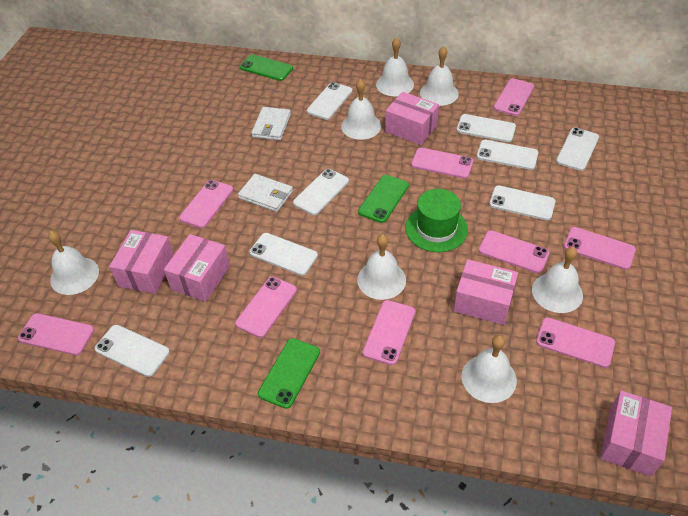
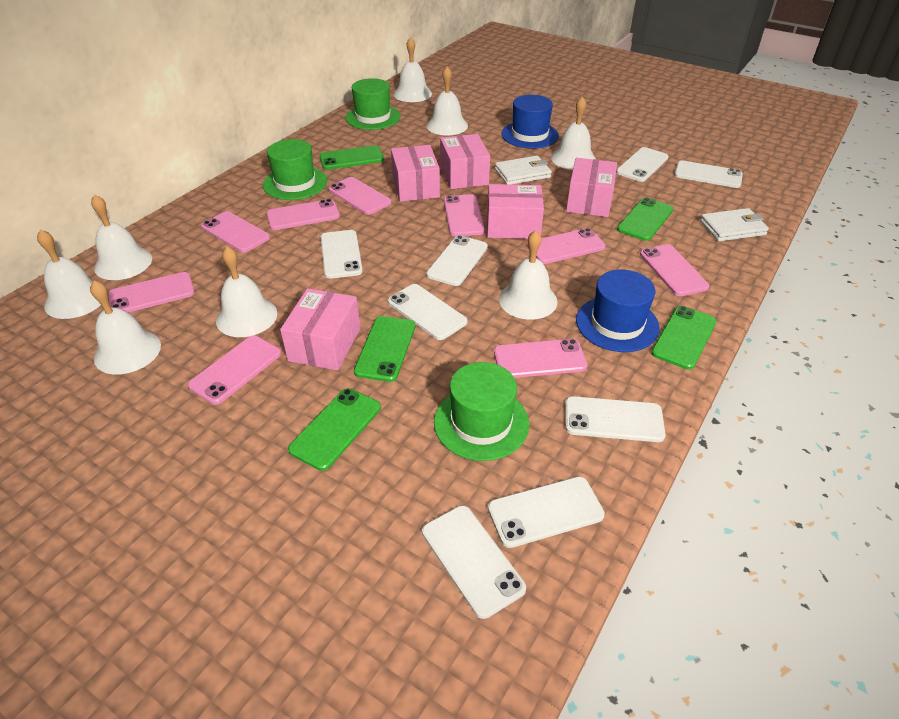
blue hat: none = 0 -> [502,95,559,149] [576,270,660,352] = 2
green hat: [405,189,468,252] = 1 -> [263,139,327,200] [345,78,401,130] [434,362,529,461] = 3
green phone: [240,54,293,81] [258,338,320,409] [358,175,409,223] = 3 -> [288,388,381,471] [319,145,384,170] [354,316,415,382] [617,197,673,241] [651,306,716,370] = 5
white bell: [48,231,99,295] [341,79,381,140] [357,234,406,300] [376,37,414,96] [420,46,459,106] [462,335,517,403] [532,247,583,313] = 7 -> [37,229,101,319] [90,280,161,375] [91,194,152,280] [216,246,277,337] [394,37,432,102] [427,66,468,136] [499,230,558,320] [551,96,596,170] = 8

